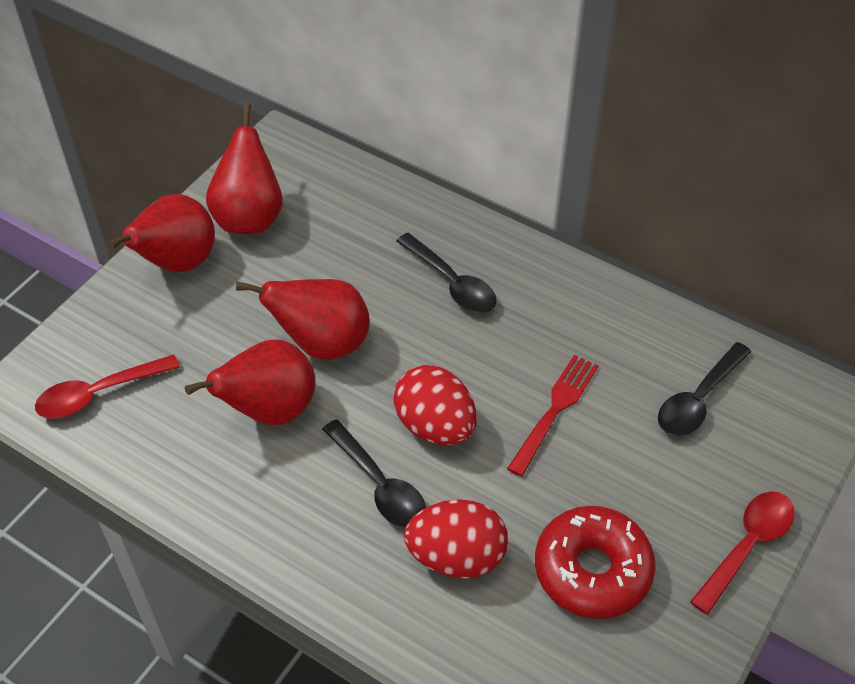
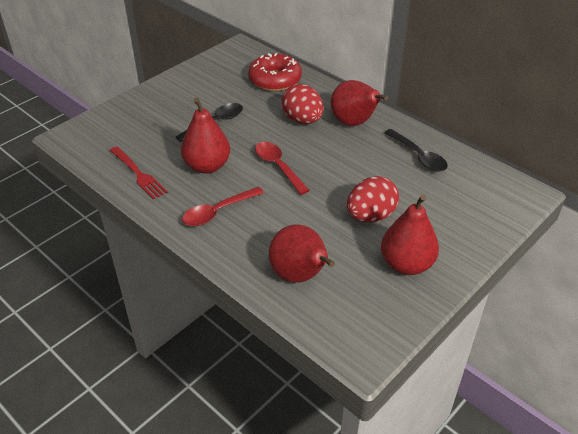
black spoon: [322,419,426,528] [396,233,496,313] [658,342,751,436] = 3 -> [175,103,243,142] [384,129,448,172] = 2

